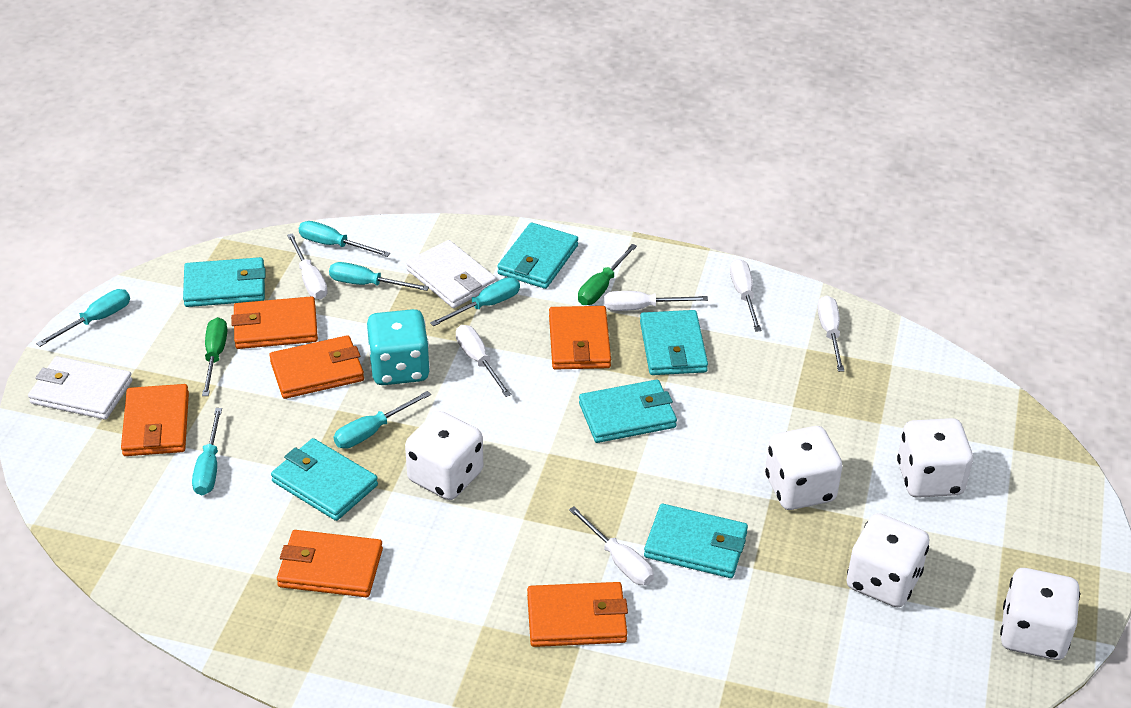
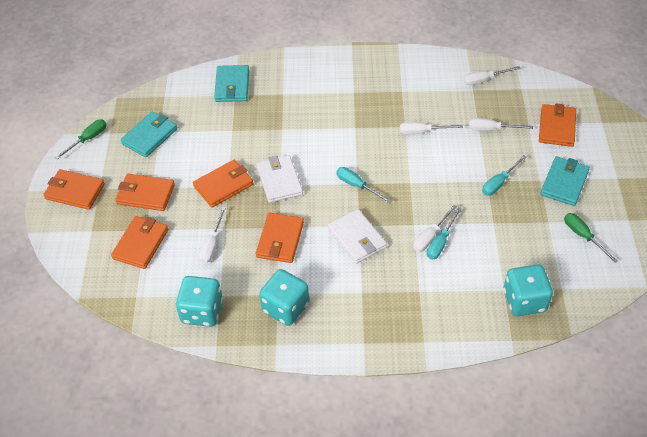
turquoise dice: [367,309,430,385] = 1 -> [176,276,223,327] [259,269,309,326] [504,264,553,316] = 3
turquoise screwdriver: [36,289,130,347] [192,408,222,495] [299,221,390,257] [329,262,429,291] [334,391,431,449] [430,277,520,326] = 6 -> [336,167,392,203] [427,208,461,259] [482,155,527,196] = 3
turquoise wallet: [183,257,266,307] [271,438,378,521] [497,222,578,289] [579,379,677,443] [640,310,708,375] [644,504,748,578] = 6 -> [120,111,177,158] [214,65,249,102] [540,156,590,206] = 3
white dice: [405,411,483,500] [765,426,843,510] [847,513,929,607] [897,418,973,498] [1000,568,1080,660] = 5 -> none = 0
white screwdriver: [287,233,328,299] [456,325,511,397] [569,506,654,585] [604,291,708,311] [730,259,762,332] [817,295,844,372] = 6 -> [199,207,226,263] [400,122,463,134] [413,205,457,252] [463,66,521,85] [469,118,533,131] = 5

